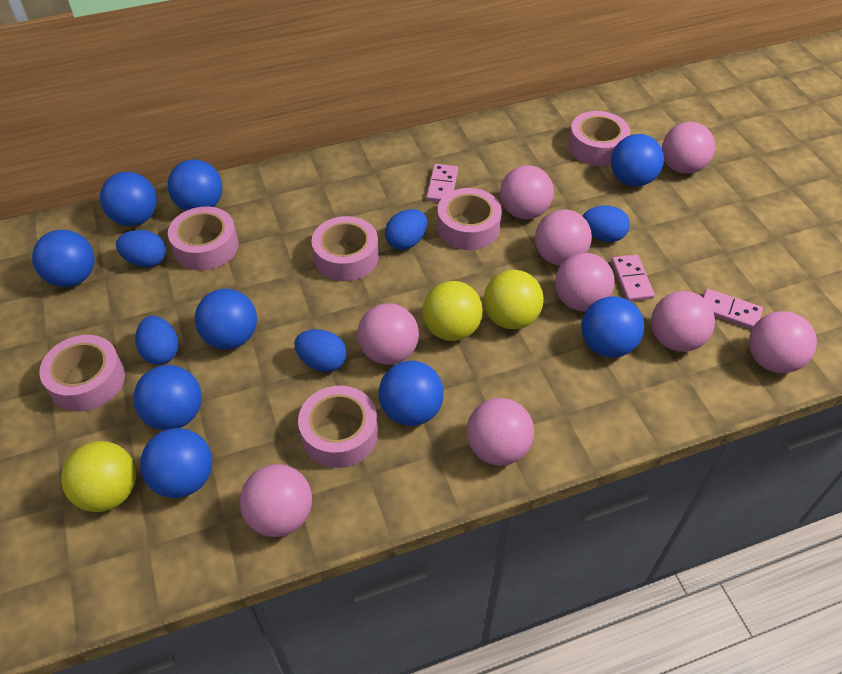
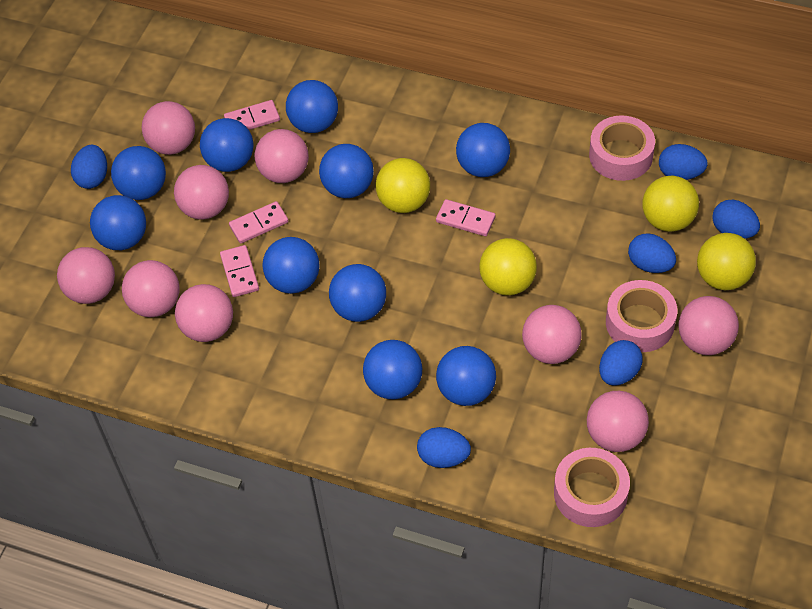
blue ball: [32,230,94,287] [100,172,157,226] [133,365,202,430] [140,428,212,498] [168,159,222,211] [195,289,257,349] [379,361,444,426] [581,296,644,358] [611,134,664,187] = 9 -> [90,195,146,250] [111,146,166,200] [200,118,253,172] [262,237,320,294] [286,80,338,133] [319,144,374,198] [329,264,386,322] [363,340,422,399] [436,346,496,406] [456,123,510,177] = 10
blue egg: [116,230,166,267] [135,316,179,365] [294,329,347,372] [385,209,427,250] [583,206,630,242] = 5 -> [71,145,107,189] [417,427,471,468] [599,340,643,385] [628,233,676,273] [659,144,708,180] [712,200,760,239] = 6
pink domino: [426,164,458,202] [611,255,655,301] [703,289,763,329] = 3 -> [220,245,259,297] [224,100,280,130] [229,201,288,244] [436,199,495,236] = 4
pink tape: [39,335,125,412] [168,206,239,271] [298,386,378,468] [311,216,379,281] [437,188,502,250] [568,111,630,166] = 6 -> [554,448,630,527] [589,115,655,181] [606,280,677,352] = 3
yellow ball: [61,441,136,512] [422,281,483,341] [484,270,544,329] = 3 -> [376,158,430,213] [479,238,537,296] [643,176,699,232] [697,233,756,290] = 4

